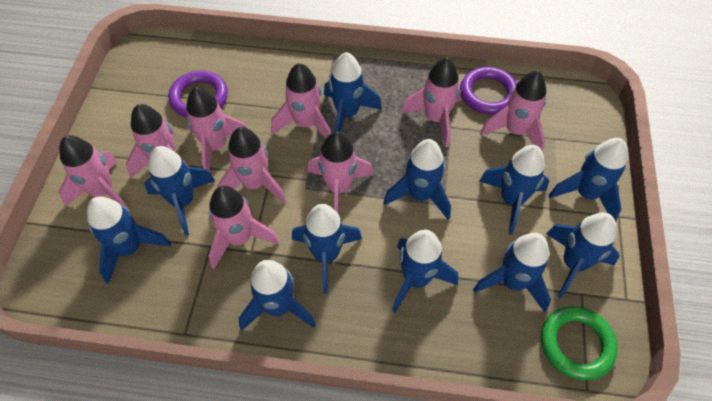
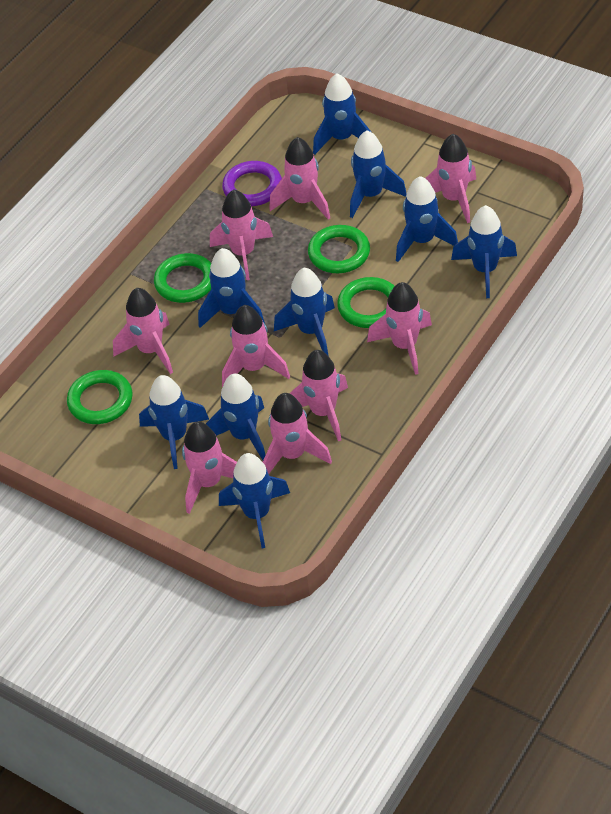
blue rocket: [87,196,171,284] [144,146,215,236] [238,260,316,331] [292,204,362,294] [324,52,382,132] [383,139,451,220] [392,230,458,312] [473,233,551,313] [479,145,549,235] [546,212,620,298] [549,138,628,221] = 11 -> [139,375,209,469] [198,248,265,328] [206,373,265,460] [219,453,290,548] [274,268,335,356] [313,73,371,155] [350,130,407,218] [396,176,458,262] [451,205,517,298] = 9
green ring: [541,306,618,380] = 1 -> [67,370,133,424] [154,253,211,303] [308,225,370,273] [337,277,395,328] = 4
purple ring: [168,71,228,117] [460,67,517,115] = 2 -> [222,161,282,206] = 1

